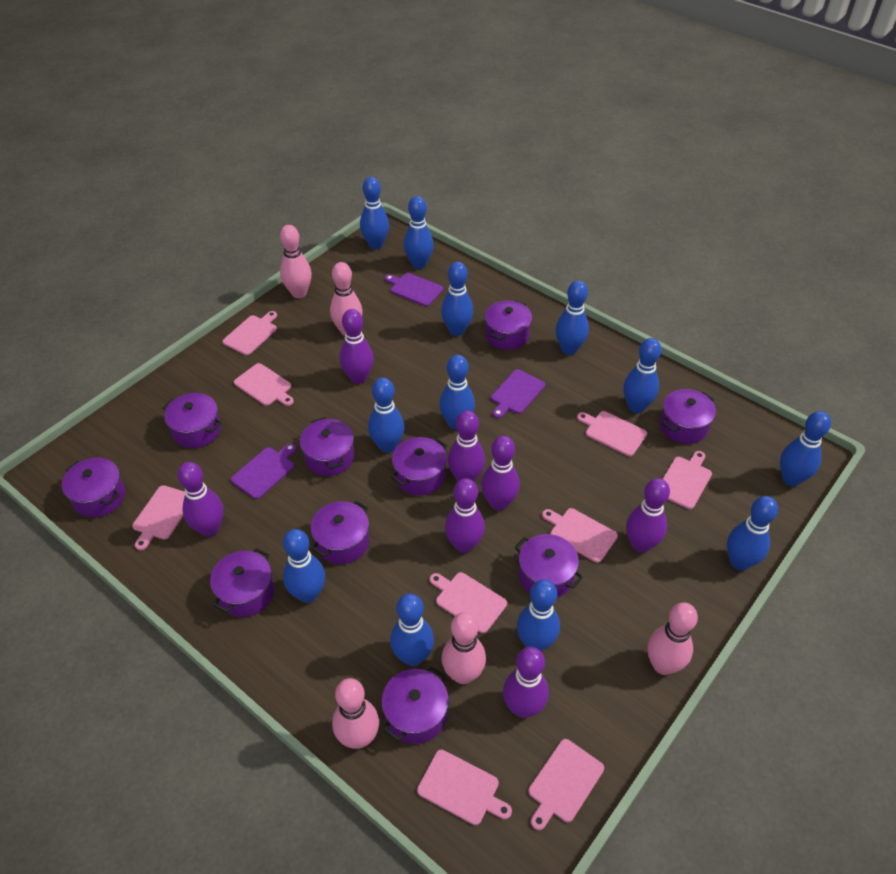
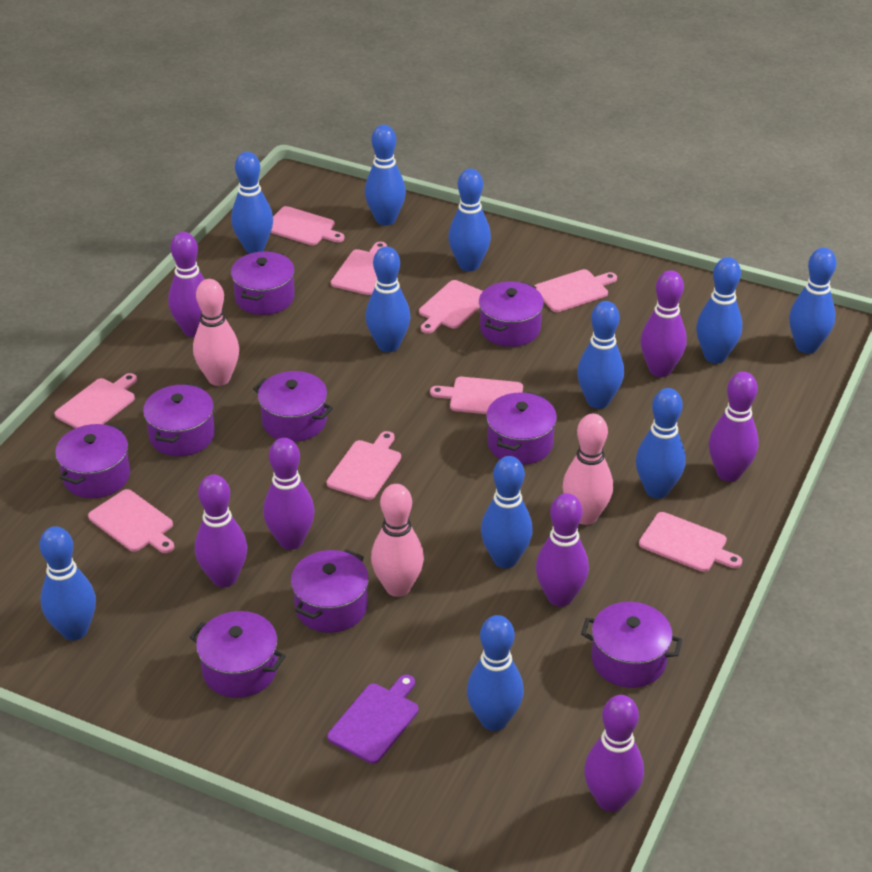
blue bowling pin: [283,529,325,603] [360,177,389,249] [368,377,404,453] [390,593,434,666] [404,196,434,269] [439,355,475,430] [441,262,474,336] [517,579,560,651] [555,280,589,355] [623,338,661,413] [727,496,778,570] [780,411,831,486] = 12 -> [39,526,96,641] [231,152,273,253] [365,125,406,226] [365,246,411,352] [448,169,491,271] [467,615,524,731] [481,456,533,568] [577,301,624,409] [636,388,686,499] [696,257,742,364] [789,248,836,354] = 11
pink bowling pin: [280,225,312,298] [330,262,363,336] [332,678,379,749] [441,612,486,684] [647,602,698,675] = 5 -> [193,279,239,386] [371,484,424,597] [563,414,613,525] = 3
purple cutting board: [231,443,296,499] [385,273,443,306] [491,369,545,418] = 3 -> [327,675,419,764] = 1
purple pot: [62,458,125,517] [163,393,222,448] [210,548,274,617] [300,417,354,476] [311,501,369,564] [382,666,449,744] [391,437,447,495] [485,300,532,350] [515,534,583,598] [660,389,716,444] = 10 -> [55,423,130,498] [143,383,215,456] [190,611,286,698] [231,251,295,315] [253,371,333,442] [291,549,369,633] [479,282,544,347] [486,392,557,465] [581,602,682,688] = 9

